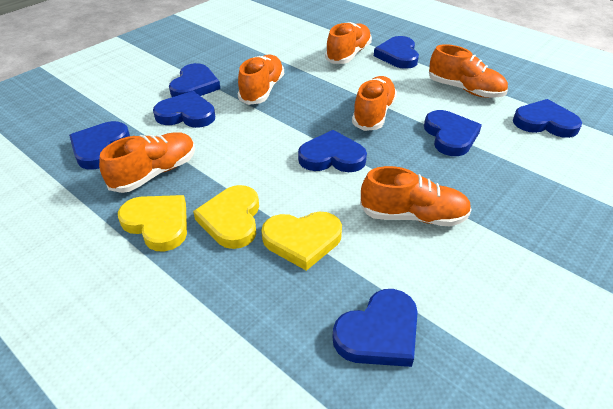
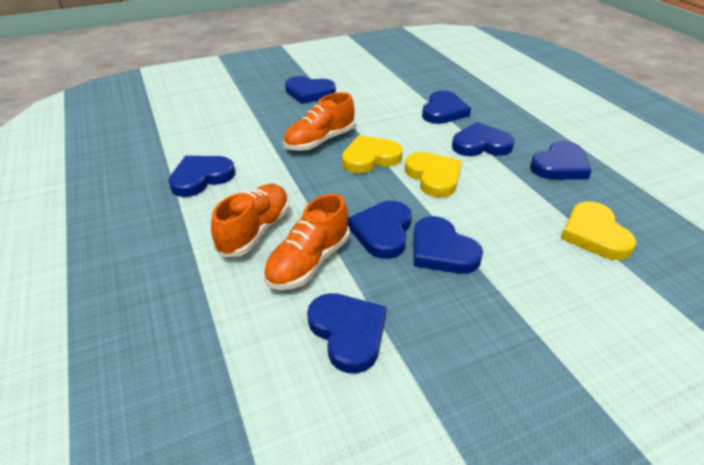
orange shoe: [99,132,195,193] [238,55,284,105] [325,22,372,64] [352,76,397,131] [360,166,472,226] [429,44,508,98] = 6 -> [211,184,289,257] [264,194,350,290] [283,92,355,151] = 3

